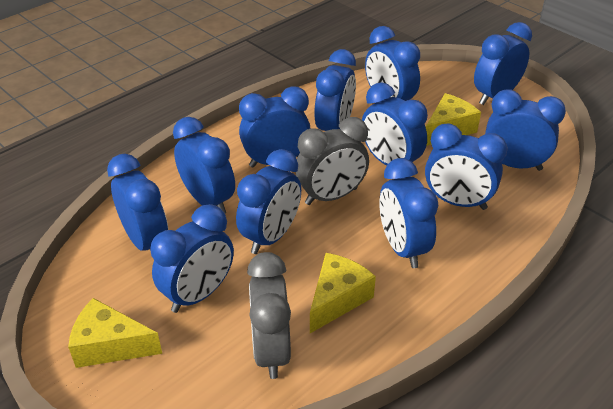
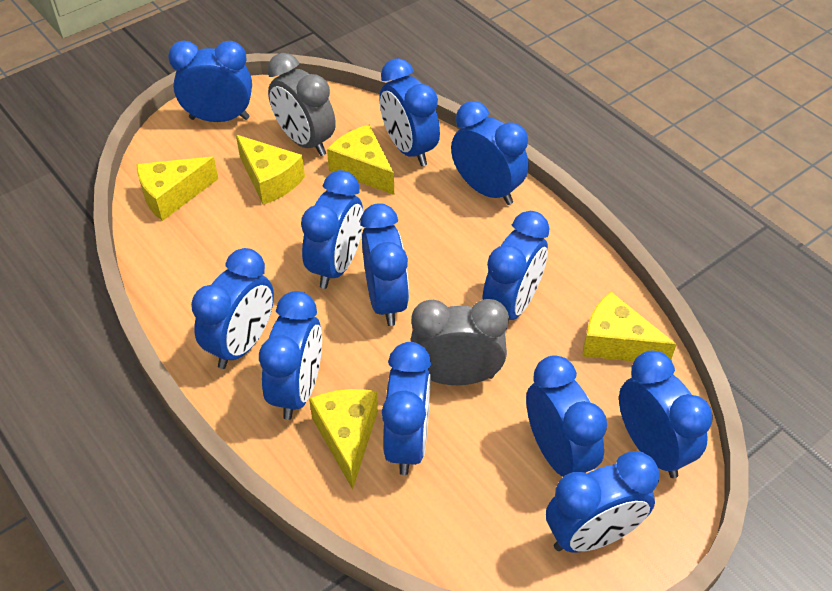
yellow cheese: [68,298,162,368] [310,253,376,333] [426,93,481,146] = 3 -> [136,156,218,221] [236,135,305,205] [309,389,378,489] [327,125,394,195] [582,292,677,361] = 5

